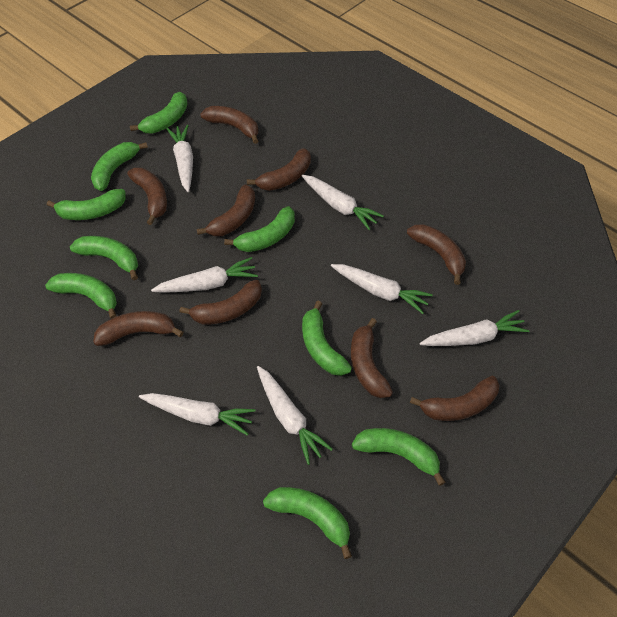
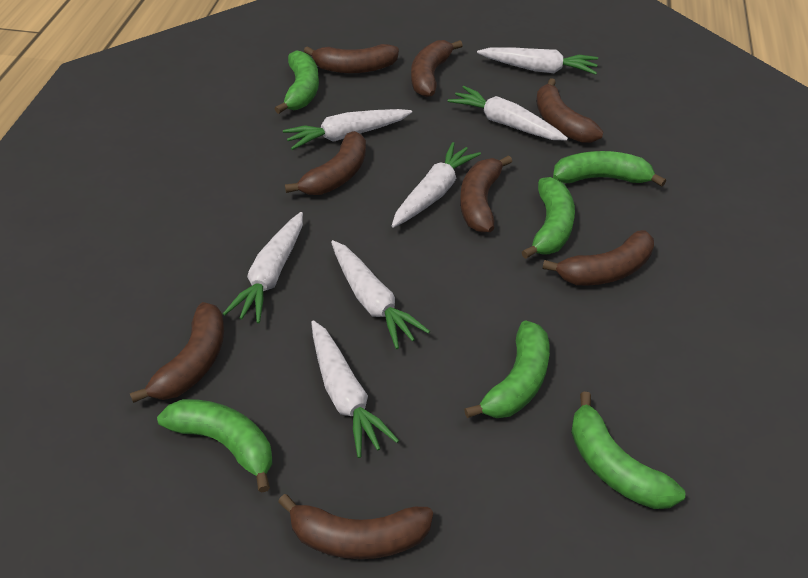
brown banana: [93,311,183,346] [127,168,167,225] [179,280,262,325] [197,185,255,236] [200,106,258,144] [247,148,311,191] [351,318,393,398] [407,224,466,285] [410,376,500,421] = 9 -> [130,302,224,403] [278,494,433,559] [285,131,366,195] [304,44,399,73] [411,40,463,97] [460,155,512,233] [536,78,603,143] [542,230,654,285] = 8
green banana: [45,273,117,319] [47,189,126,220] [70,236,138,280] [91,142,148,191] [130,92,188,134] [224,206,295,252] [263,487,352,559] [302,300,352,376] [352,428,445,486] = 9 -> [157,399,272,492] [275,50,319,114] [464,320,550,418] [522,177,575,259] [553,151,666,187] [571,391,685,509] = 6

